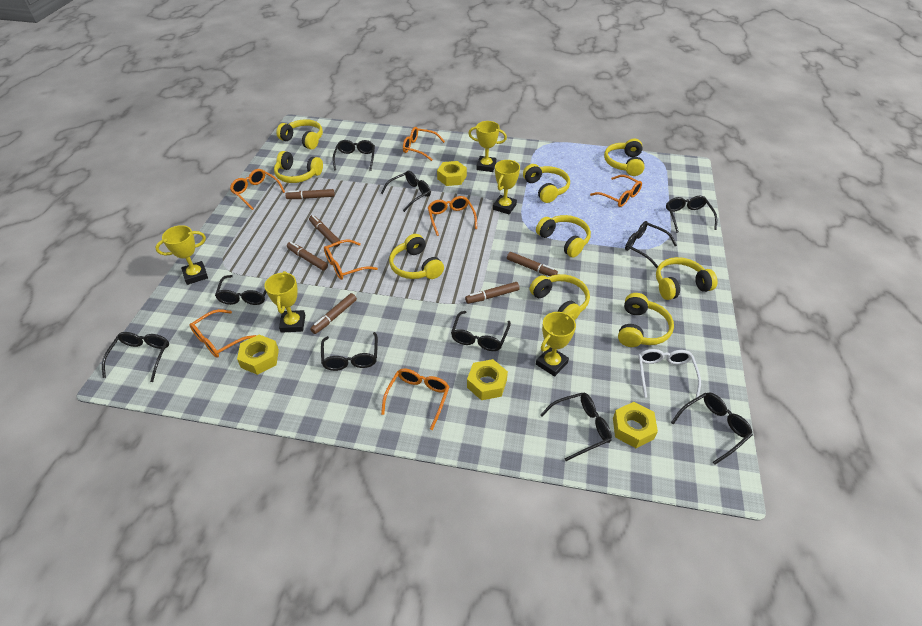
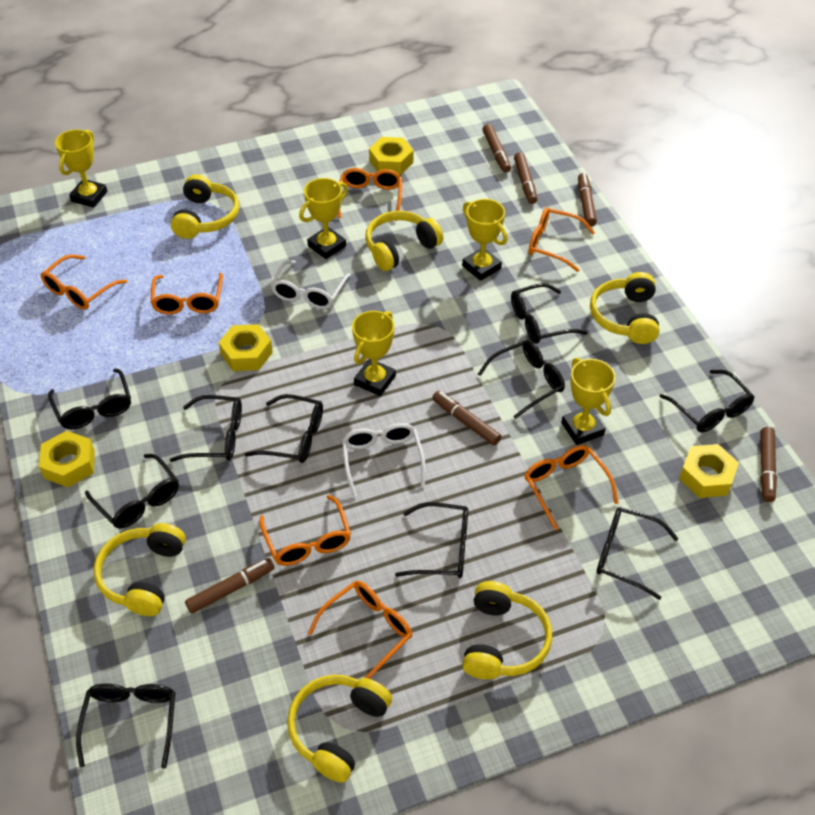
white glasses: [638,349,701,398] = 1 -> [271,260,351,309] [342,423,426,497] = 2
yellow headphones: [274,151,323,183] [276,119,323,150] [389,234,444,279] [523,164,570,203] [530,274,590,320] [536,215,591,257] [604,138,645,176] [618,293,674,347] [656,257,718,300] = 9 -> [94,523,186,616] [171,174,239,239] [287,675,392,783] [365,211,443,271] [462,581,552,679] [590,272,659,344] = 6

